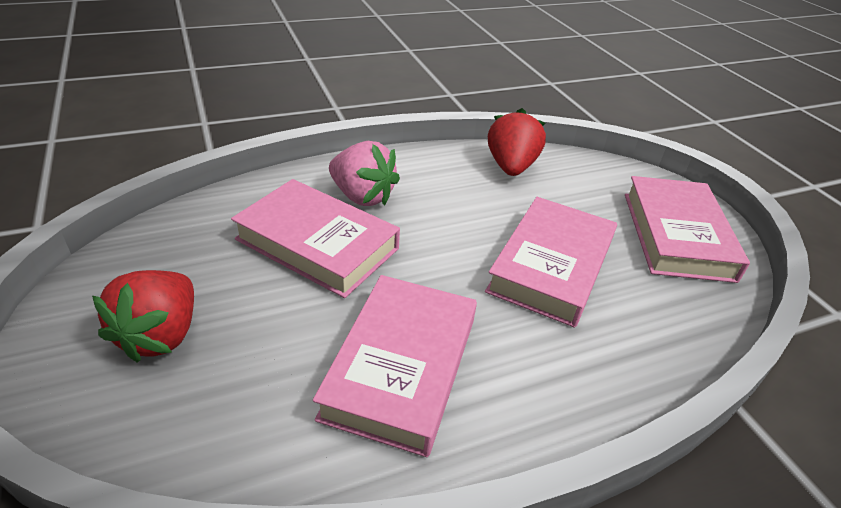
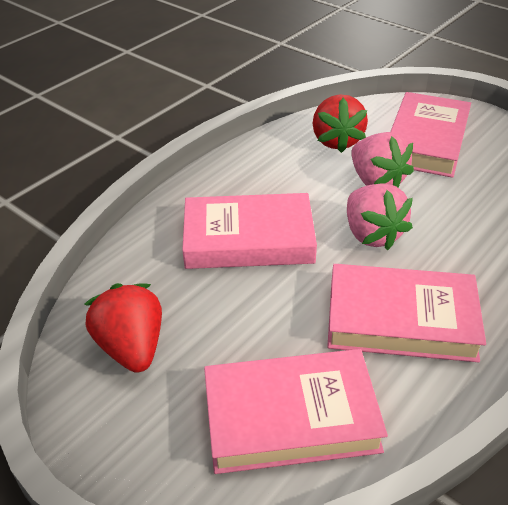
pink strawberry: [329,141,400,206] = 1 -> [347,183,413,250] [351,132,414,187] = 2

